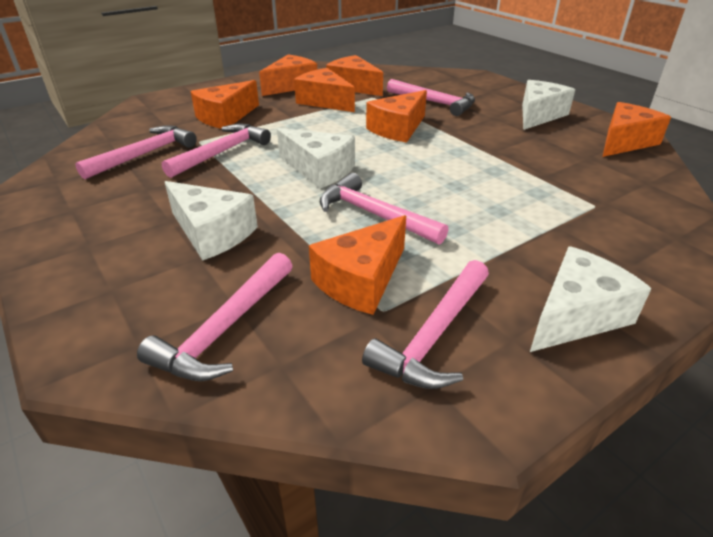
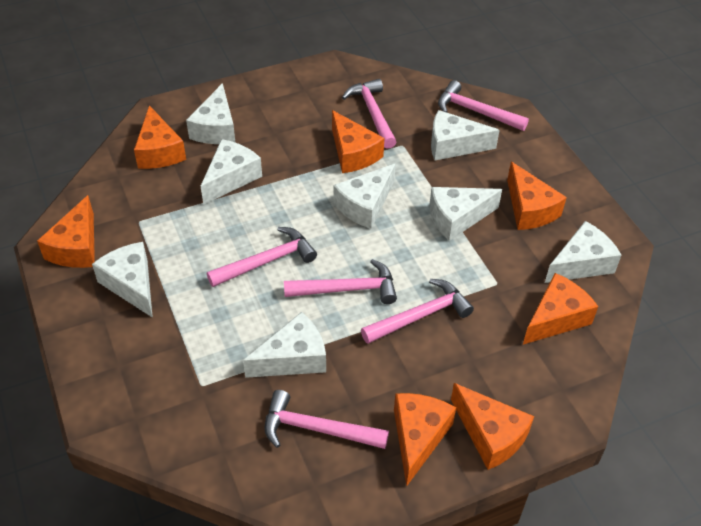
white cheese: [165,181,258,261] [277,128,355,189] [522,80,575,130] [530,246,652,352] = 4 -> [92,242,153,318] [186,83,236,144] [201,139,262,205] [243,312,326,378] [333,164,395,229] [429,187,502,241] [431,110,500,160] [545,221,621,283] = 8

